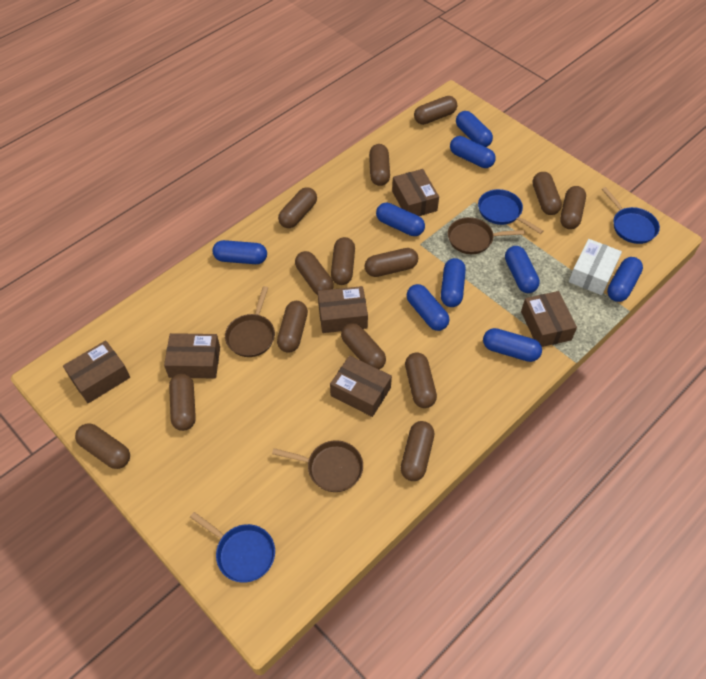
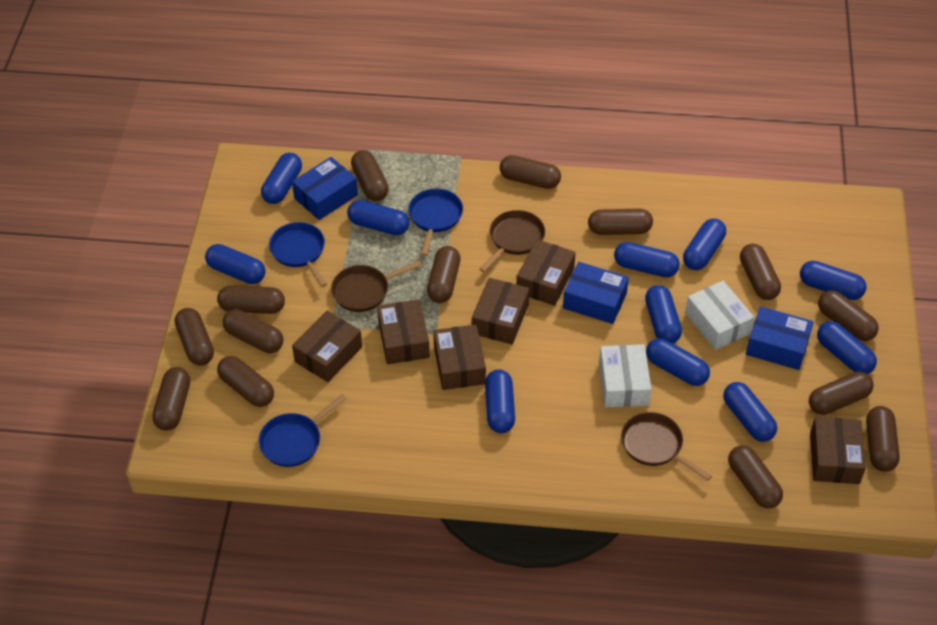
blue box: none = 0 -> [292,157,358,220] [563,262,629,324] [746,306,814,370] = 3
blue capsule: [212,240,267,264] [376,203,425,236] [407,284,450,331] [441,258,466,307] [450,136,496,168] [456,111,493,147] [483,328,542,362] [505,246,540,293] [607,257,643,302] = 9 -> [205,244,266,284] [261,153,302,204] [347,200,409,235] [485,369,515,433] [614,242,680,277] [645,285,682,343] [646,338,710,386] [683,218,726,270] [723,382,777,442] [800,261,867,300] [817,321,877,374] = 11
white box: [569,239,622,295] = 1 -> [599,344,651,407] [685,281,754,350] = 2

